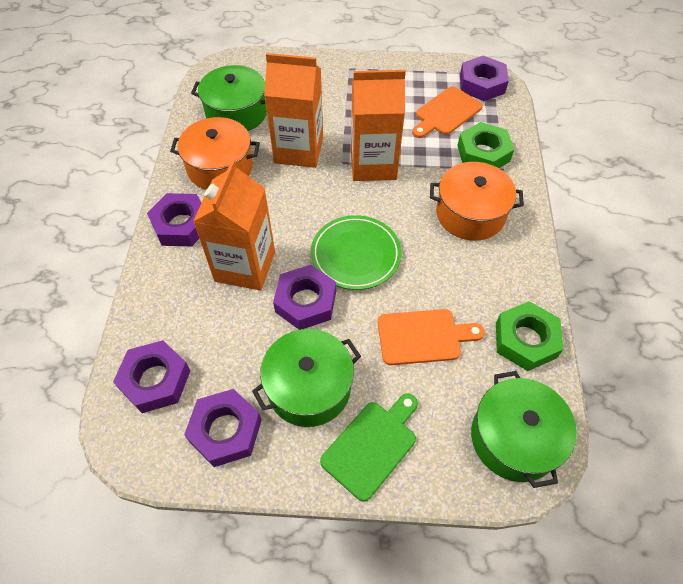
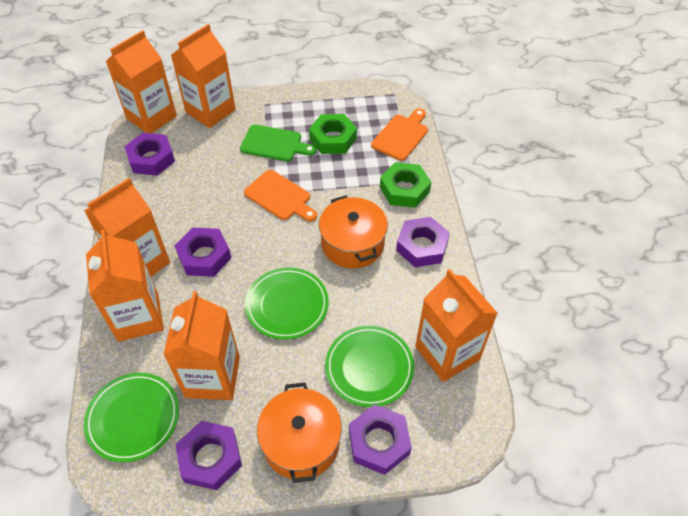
green plate: [311,215,401,290] = 1 -> [84,373,179,462] [245,268,329,340] [325,326,414,407] = 3
green pot: [191,65,267,131] [252,329,361,427] [471,371,577,488] = 3 -> none = 0
orange carton: [193,160,275,291] [264,53,323,168] [351,70,406,181] = 3 -> [84,178,170,276] [86,230,164,342] [106,30,177,133] [163,291,240,400] [171,24,236,128] [415,269,498,382] = 6

